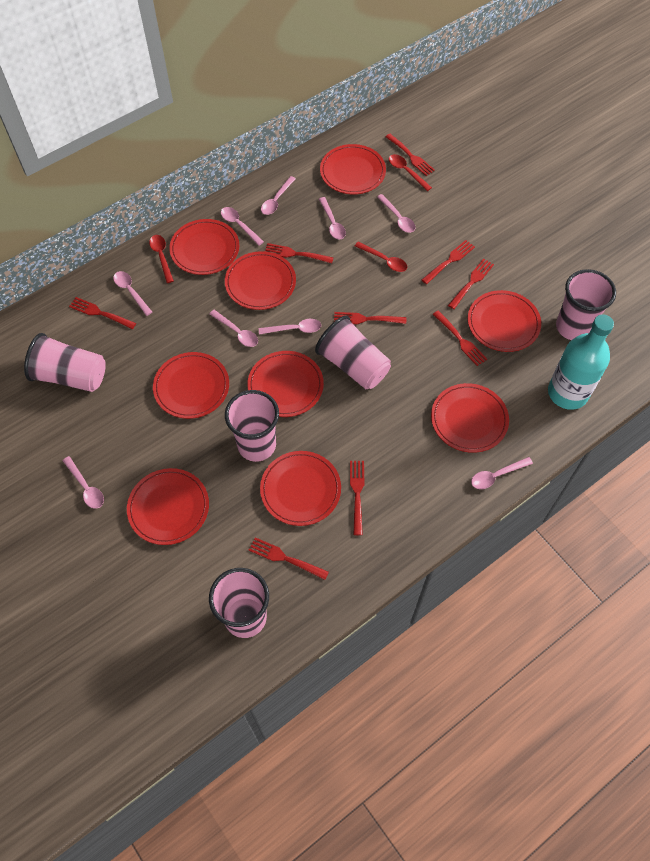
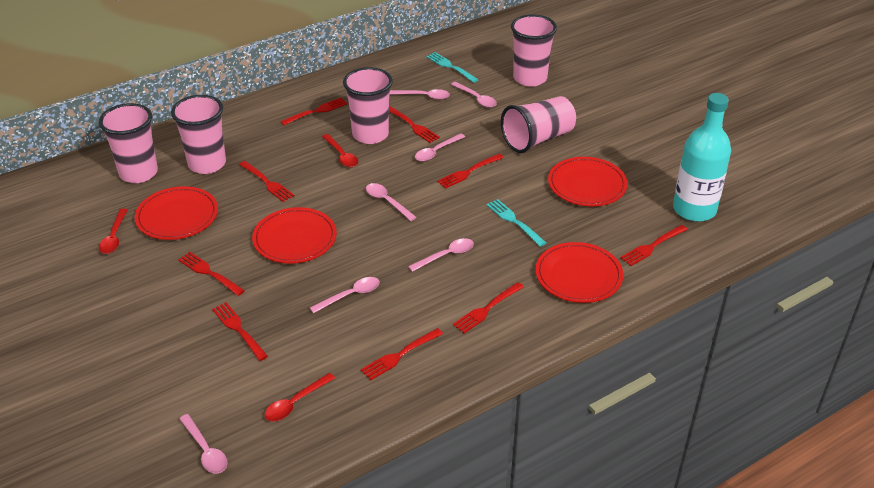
pink spoon: [63,456,104,509] [113,271,152,316] [209,310,258,347] [221,207,264,245] [259,319,321,334] [261,176,296,215] [319,197,346,240] [377,194,415,233] [471,457,533,489] = 9 -> [179,414,228,473] [310,277,380,313] [366,183,417,221] [390,89,450,100] [408,238,474,272] [415,133,465,162] [451,82,497,108] = 7
red plate: [127,468,209,545] [153,352,229,419] [169,219,239,275] [225,251,296,310] [247,351,324,417] [260,451,341,526] [320,144,386,194] [431,383,509,453] [468,290,541,352] = 9 -> [135,186,218,240] [252,207,337,264] [536,242,623,303] [548,157,628,206] = 4
turquoise fork: none = 0 -> [426,52,479,83] [486,199,546,247] = 2

